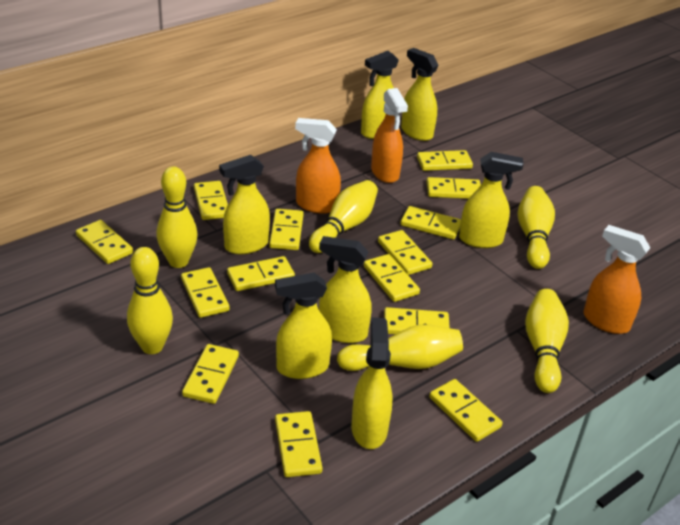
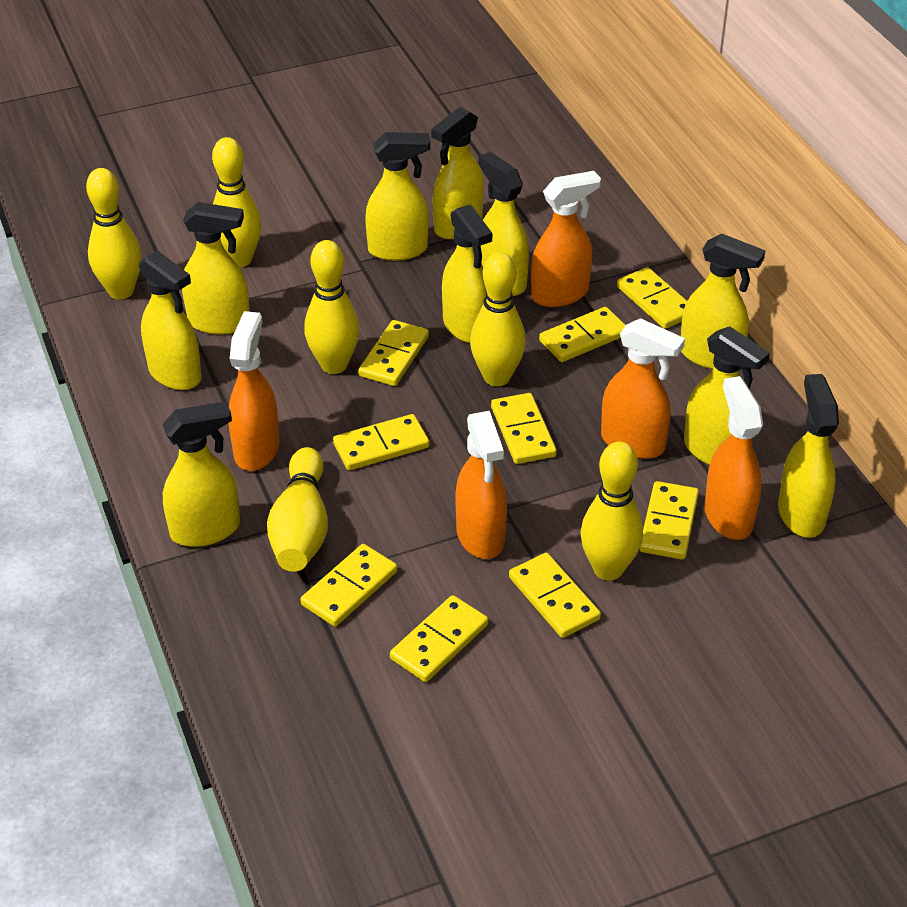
orange spray bottle: [295,118,341,214] [371,88,408,183] [583,225,650,334] = 3 -> [228,311,279,471] [455,411,507,559] [531,171,601,307] [601,318,685,459] [704,376,763,540] = 5
yellow domino: [76,220,133,264] [181,267,230,318] [182,344,239,404] [194,181,228,220] [227,256,295,291] [269,209,304,250] [275,411,323,477] [364,254,420,302] [378,230,432,275] [384,307,450,334] [400,206,461,239] [417,150,473,171] [426,177,481,199] [429,379,503,442] = 14 -> [300,544,397,626] [333,414,429,470] [358,320,429,386] [390,595,488,682] [491,393,557,464] [509,553,601,638] [539,307,626,362] [617,267,687,329] [640,481,699,560] = 9
yellow spray bottle: [219,155,270,254] [275,273,332,379] [319,236,372,343] [351,317,393,449] [361,51,399,139] [401,48,439,141] [459,152,524,248] = 7 -> [139,251,202,390] [162,401,240,547] [182,202,250,335] [365,132,430,261] [431,107,484,239] [442,204,492,343] [478,152,529,296] [681,234,766,369] [684,326,770,465] [778,374,839,538] = 10

